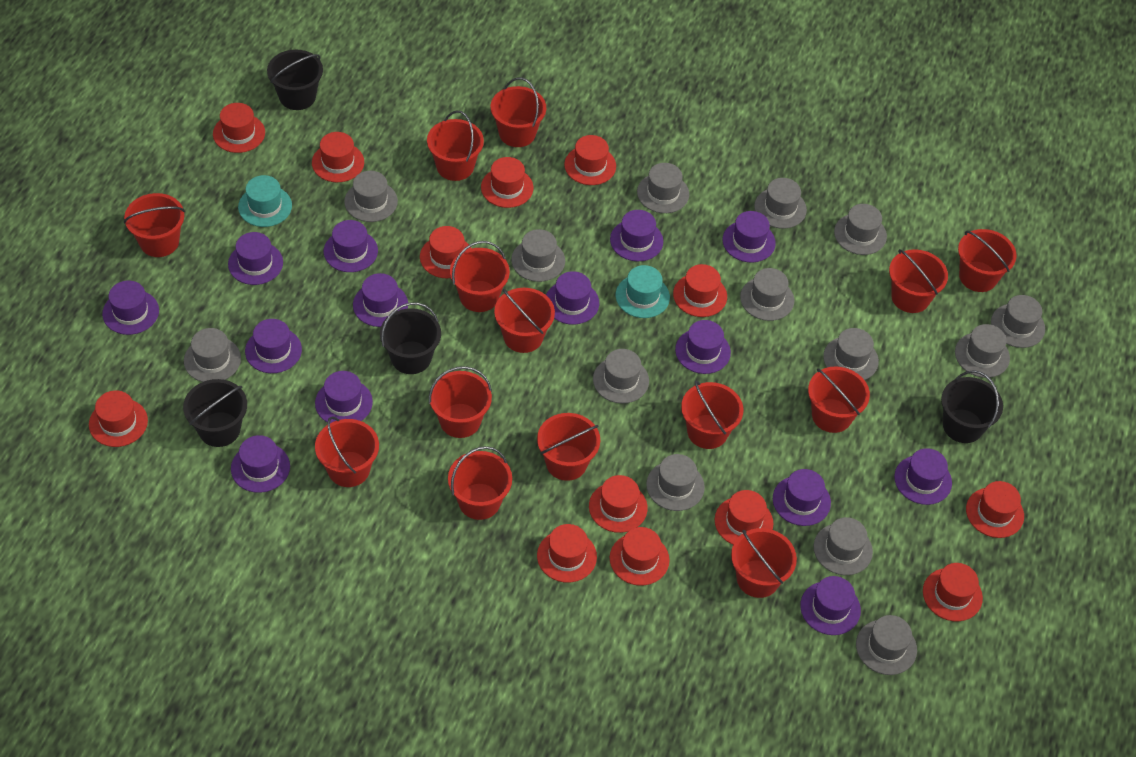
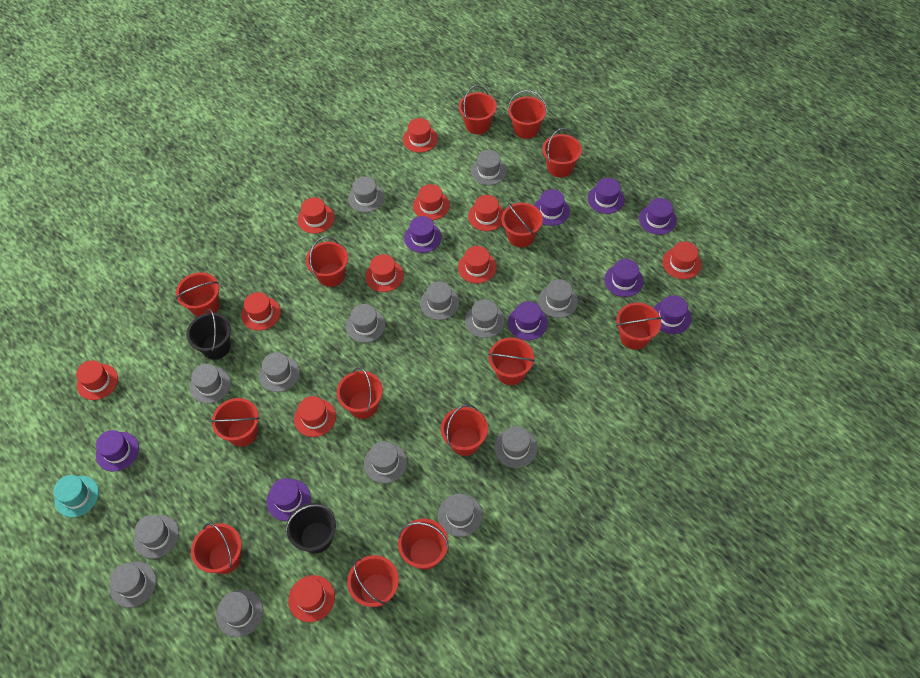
black bucket: [183,379,247,447] [267,50,323,110] [380,302,441,374] [941,370,1003,443] = 4 -> [186,309,231,359] [286,503,336,553] = 2
purple hat: [102,281,159,335] [228,232,283,285] [231,435,290,493] [245,319,302,373] [315,371,373,423] [324,220,378,272] [353,273,408,327] [546,271,599,325] [610,210,663,261] [675,320,731,374] [723,211,776,263] [773,469,831,526] [800,576,861,635] [894,448,952,505] = 14 -> [96,430,139,472] [266,478,311,521] [404,216,442,253] [508,301,548,340] [534,189,570,226] [588,178,625,214] [604,259,644,297] [639,198,677,235] [653,295,691,334] = 9
red hat: [89,390,148,447] [213,103,265,153] [312,132,364,182] [420,226,472,278] [481,157,533,208] [537,524,597,583] [564,135,616,185] [589,475,648,533] [610,527,669,586] [673,264,727,317] [715,490,773,545] [923,563,983,621] [966,481,1024,538] = 13 -> [76,360,118,400] [241,292,281,331] [288,575,335,622] [294,396,336,437] [298,197,335,234] [365,254,404,292] [403,118,438,153] [413,184,450,220] [458,246,496,283] [468,195,504,231] [662,241,702,279] = 11
turquoise hat: [238,175,292,227] [616,265,670,318] = 2 -> [53,475,99,517] = 1

